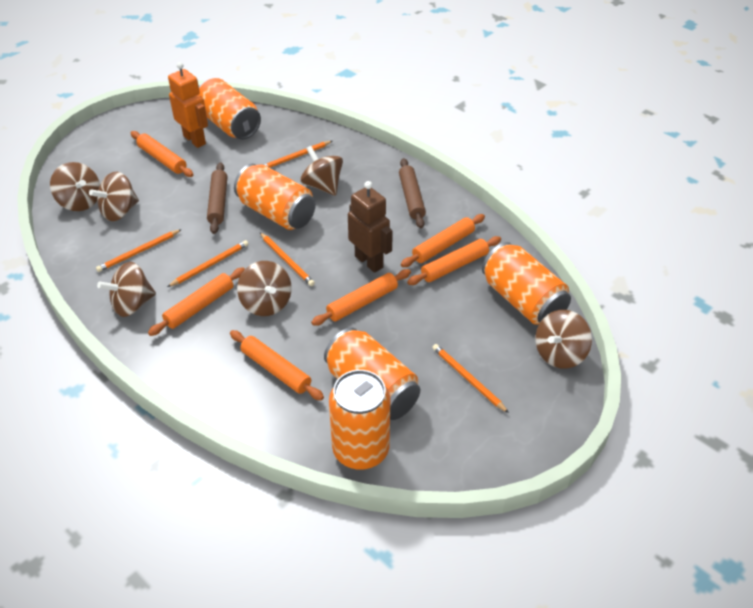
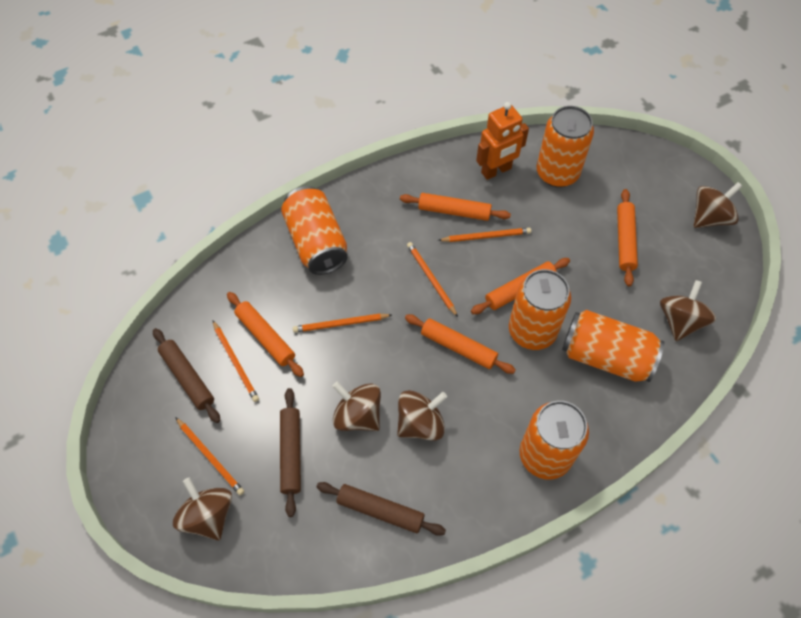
brown robot: [348,181,393,273] = 1 -> none = 0
brown rolling pin: [207,162,227,234] [399,158,426,228] = 2 -> [153,328,220,423] [280,388,301,517] [317,482,446,536] = 3
brown spinning top: [50,162,100,211] [89,172,139,221] [97,262,156,317] [237,261,292,316] [300,146,343,196] [535,310,592,369] = 6 -> [173,478,232,541] [332,382,381,431] [397,390,447,441] [660,280,716,341] [693,182,742,228] = 5
orange rolling pin: [131,131,193,177] [148,267,245,336] [230,330,324,400] [311,269,411,326] [401,214,485,267] [407,236,501,285] = 6 -> [227,292,304,377] [400,193,511,221] [405,314,515,374] [471,258,570,314] [617,189,638,286] = 5

